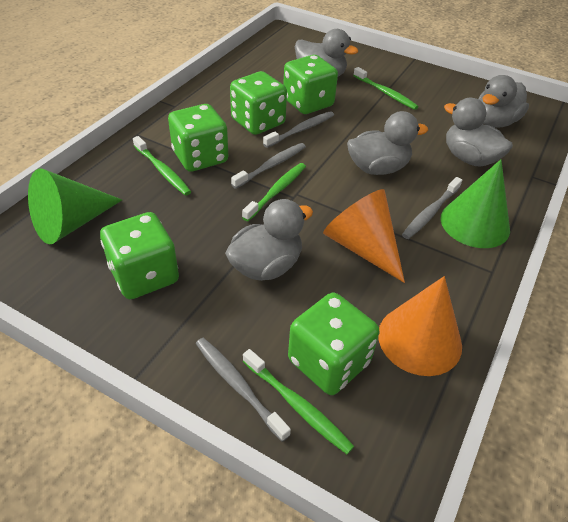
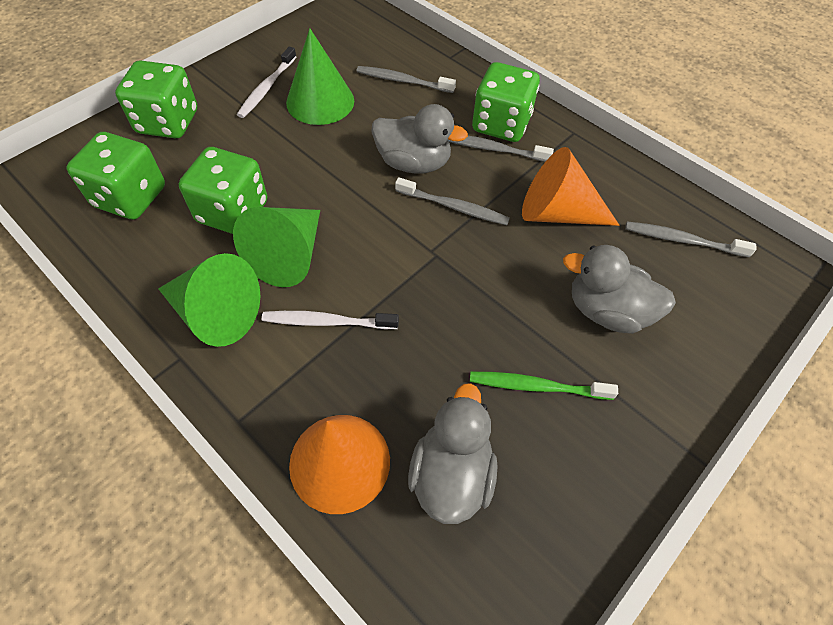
green cone: [28,168,122,244] [441,159,510,248] = 2 -> [158,253,260,347] [233,207,320,287] [286,28,354,125] = 3
green dice: [100,212,179,299] [168,104,228,172] [230,71,287,135] [283,55,338,114] [288,293,379,395] = 5 -> [67,132,165,220] [115,60,197,138] [179,147,267,234] [472,62,540,142] = 4
green toothbrush: [133,136,191,196] [242,163,306,221] [243,349,354,454] [353,67,419,110] = 4 -> [470,372,618,400] = 1
grey duck: [225,199,313,281] [295,29,358,77] [347,111,428,175] [444,98,513,167] [478,75,529,128] = 5 -> [372,104,468,174] [408,383,498,524] [563,245,676,334] = 3
white toothbrush: none = 0 -> [237,46,297,118] [262,311,399,329] = 2

